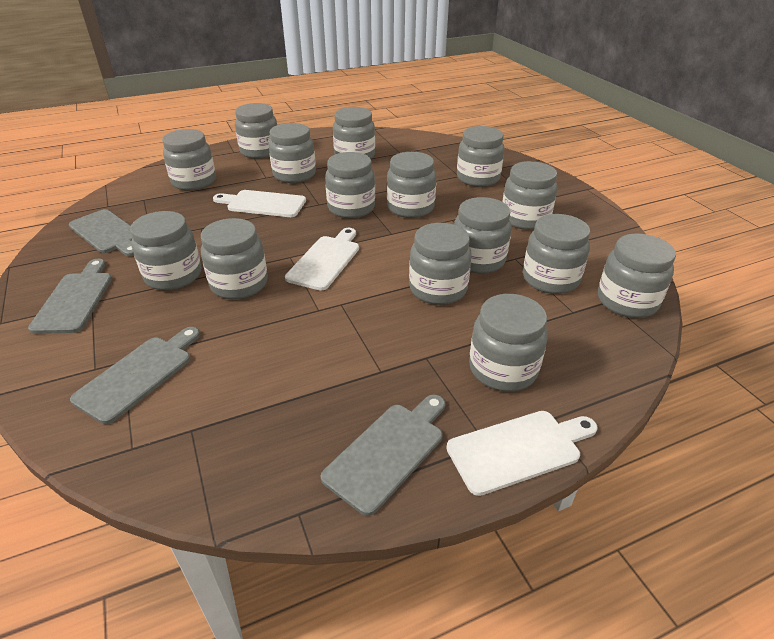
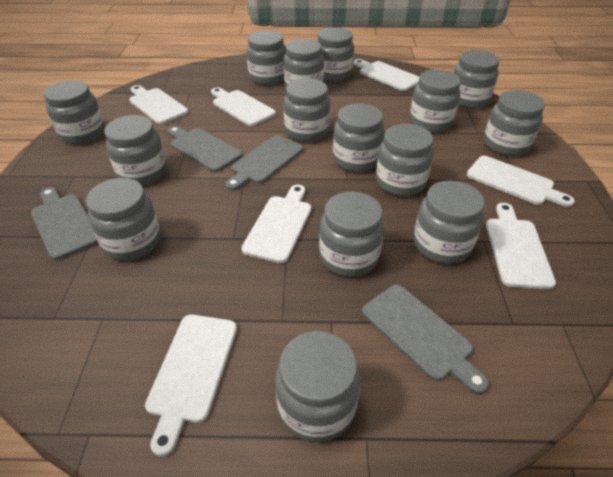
white cutting board: [213,190,306,217] [285,228,359,291] [446,411,598,496] = 3 -> [129,85,188,124] [145,314,237,456] [211,87,276,126] [241,185,312,263] [354,59,419,91] [467,156,575,207] [486,203,556,289] = 7

